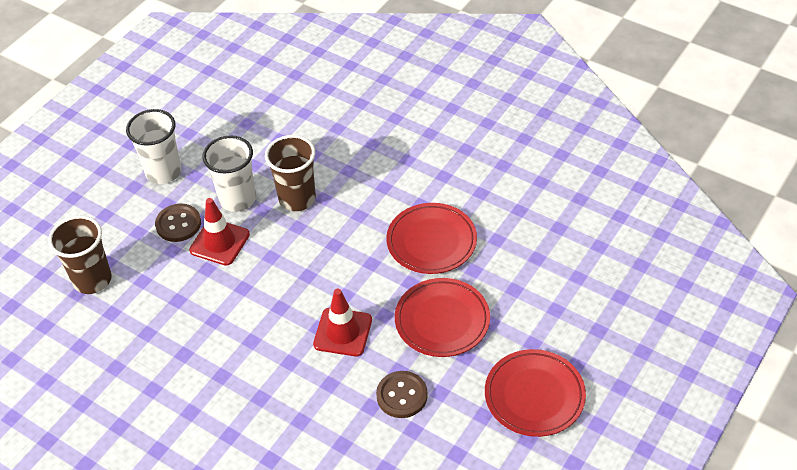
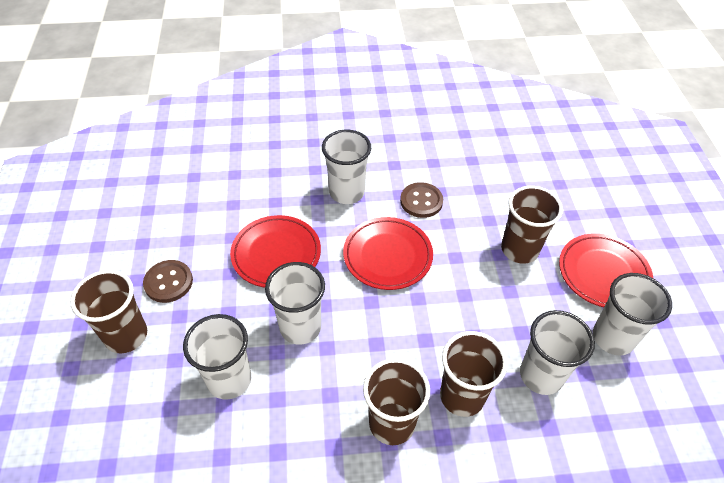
brown cup: [48,216,112,294] [265,135,316,211] = 2 -> [70,270,147,353] [363,358,430,445] [440,331,507,417] [501,186,563,264] = 4
red traffic cone: [189,198,250,266] [313,289,372,356] = 2 -> none = 0
white cup: [126,109,181,184] [202,135,256,212] = 2 -> [183,314,251,400] [265,262,325,345] [322,130,371,204] [520,310,595,395] [593,273,672,355] = 5

